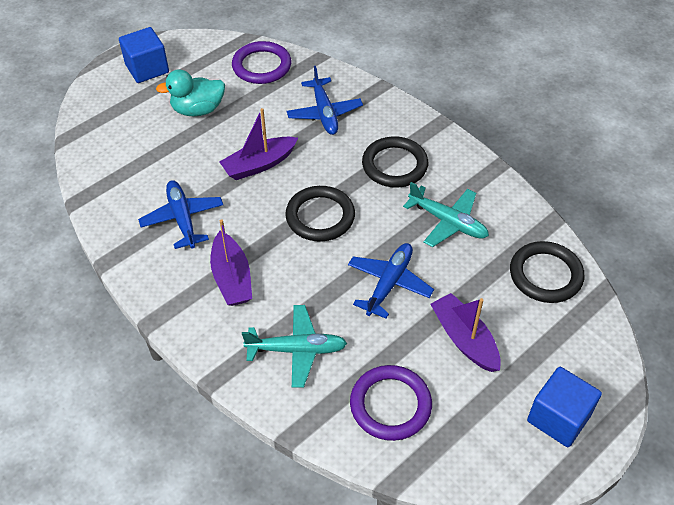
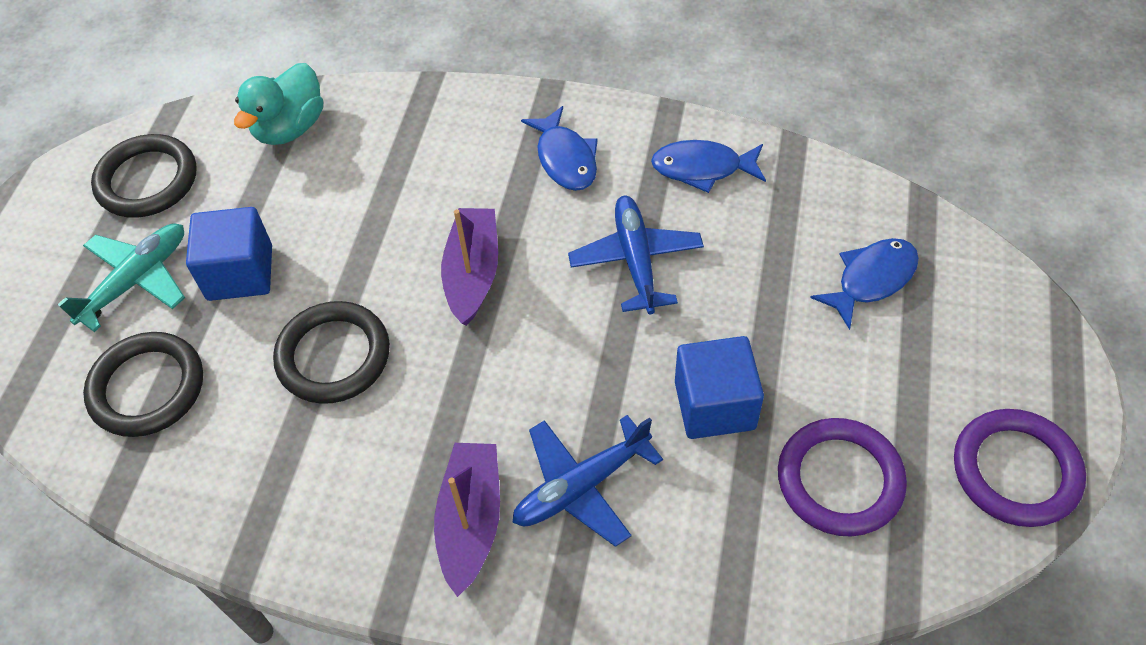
blue fish: none = 0 -> [521,106,598,191] [651,140,766,193] [810,238,919,330] = 3
blue plane: [138,180,223,249] [287,66,363,135] [348,243,434,319] = 3 -> [512,415,663,547] [568,196,704,314] = 2
purple boat: [210,219,252,306] [219,108,298,180] [430,293,501,372] = 3 -> [434,443,500,597] [441,208,498,326] = 2
turquoise plane: [242,305,347,388] [403,182,489,247] = 2 -> [58,224,185,332] = 1

